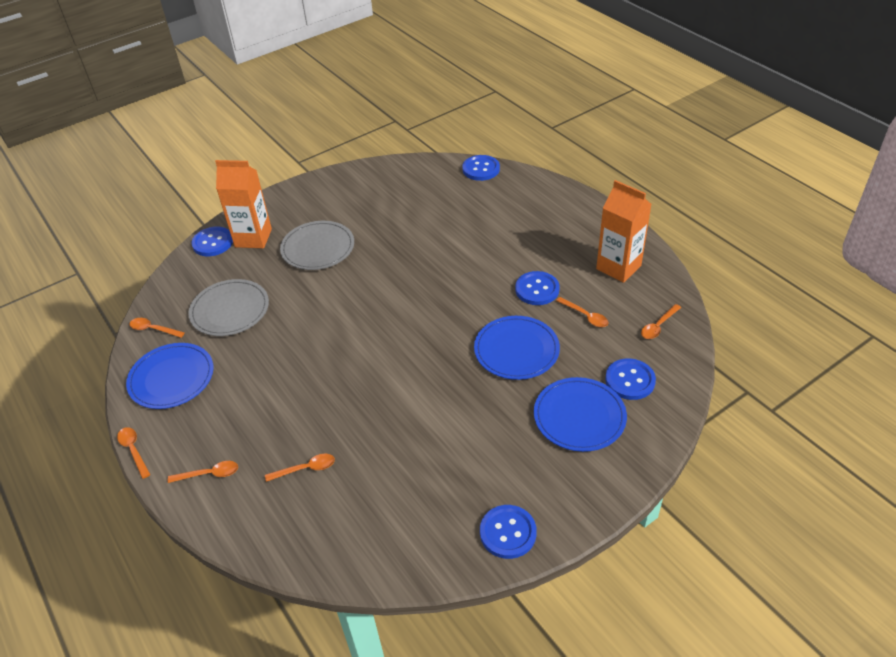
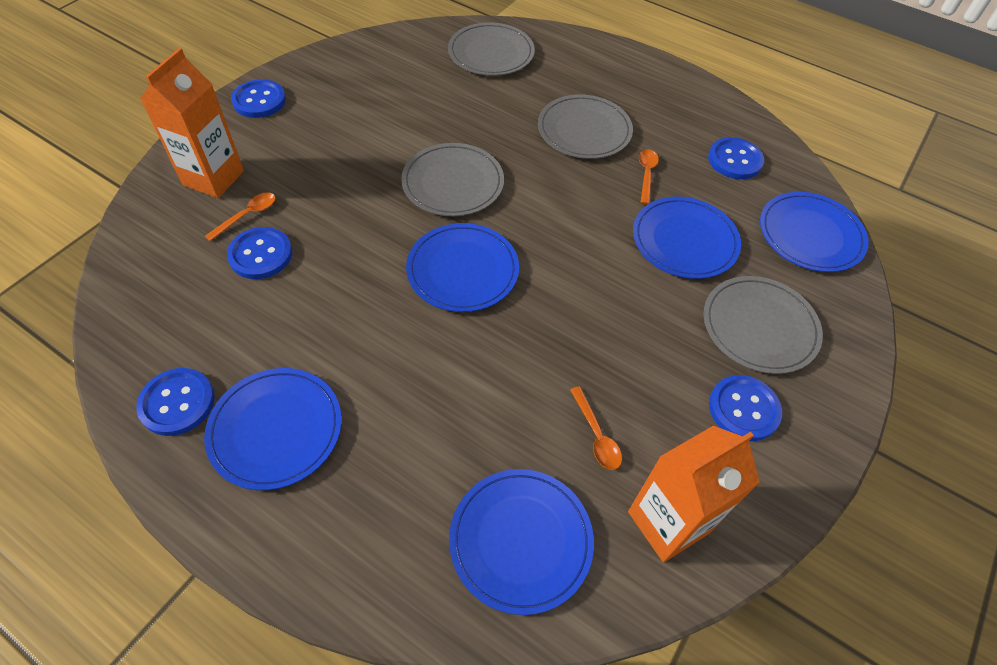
blue plate: [126,343,213,409] [474,316,560,380] [534,377,627,452] = 3 -> [204,368,342,490] [406,223,519,312] [449,469,594,615] [633,197,741,279] [760,192,869,272] = 5
grey plate: [188,279,269,336] [280,221,354,270] = 2 -> [401,143,504,216] [448,22,535,76] [538,94,633,159] [703,276,823,374] = 4
orange spoon: [117,427,151,479] [129,318,185,338] [168,461,238,483] [265,454,335,482] [556,297,608,327] [641,304,681,339] = 6 -> [205,192,276,241] [570,386,622,470] [639,149,659,205] = 3

